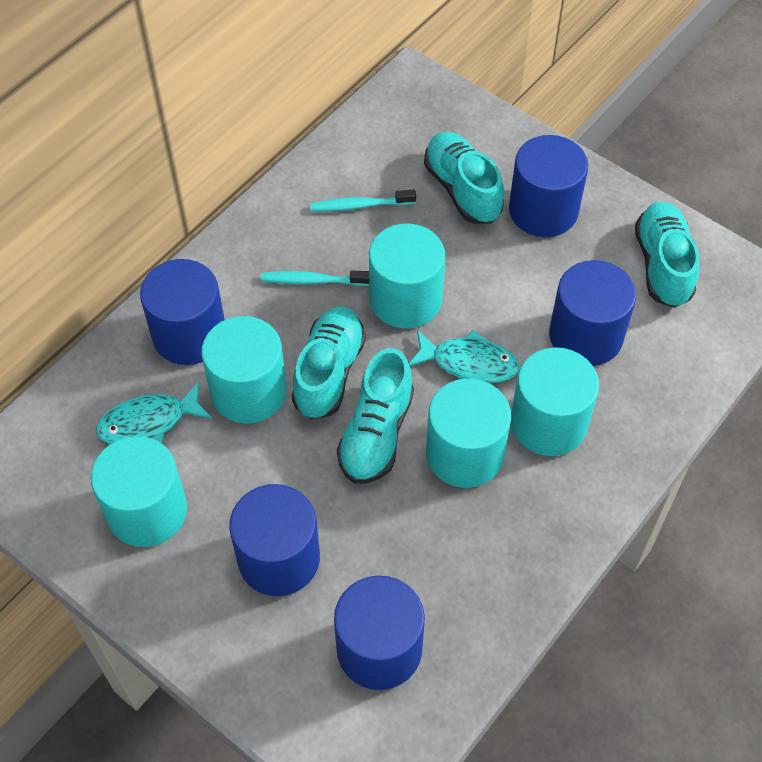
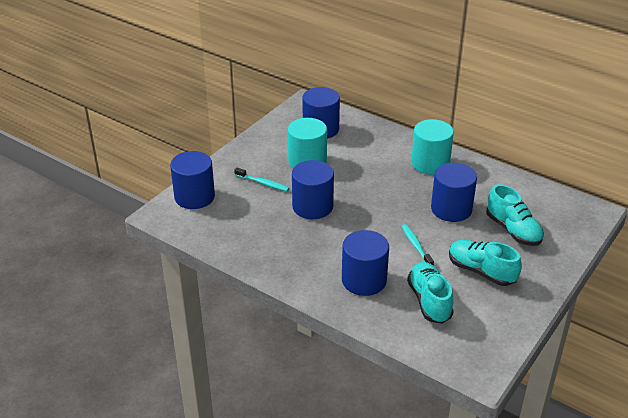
turquoise cylinder: [91,436,187,547] [201,316,287,424] [369,224,445,328] [426,378,511,488] [511,347,599,456] = 5 -> [288,118,327,169] [411,119,454,175] = 2
turquoise fish: [96,381,212,444] [409,330,520,383] = 2 -> none = 0
turquoise shoe: [291,307,366,419] [337,348,414,484] [424,132,504,224] [635,202,700,308] = 4 -> [407,262,453,324] [449,240,522,286] [486,184,544,246] = 3

